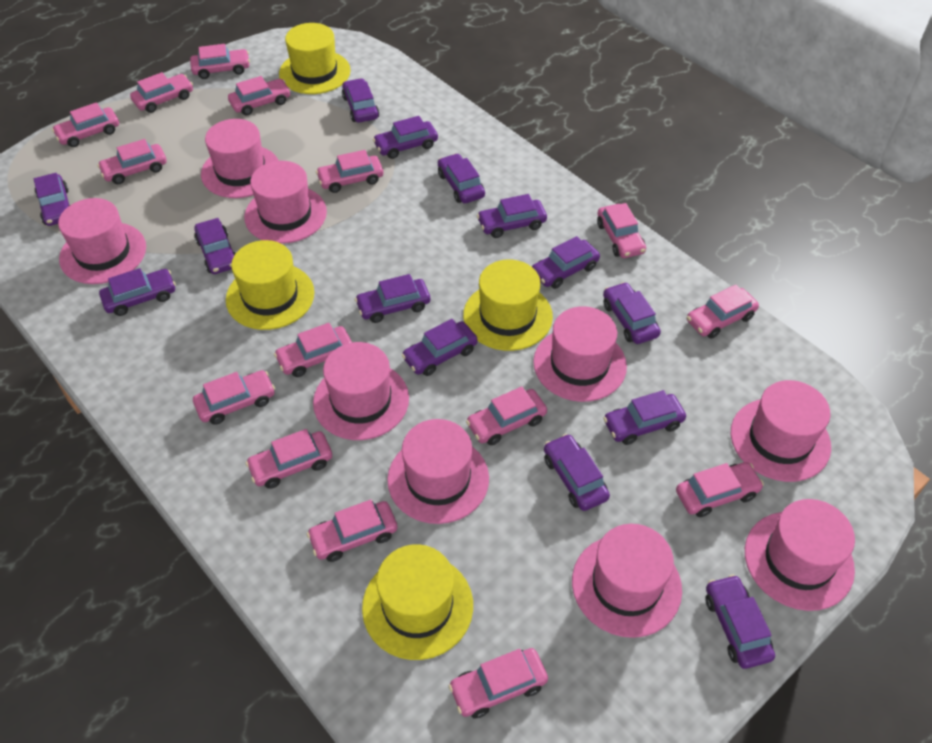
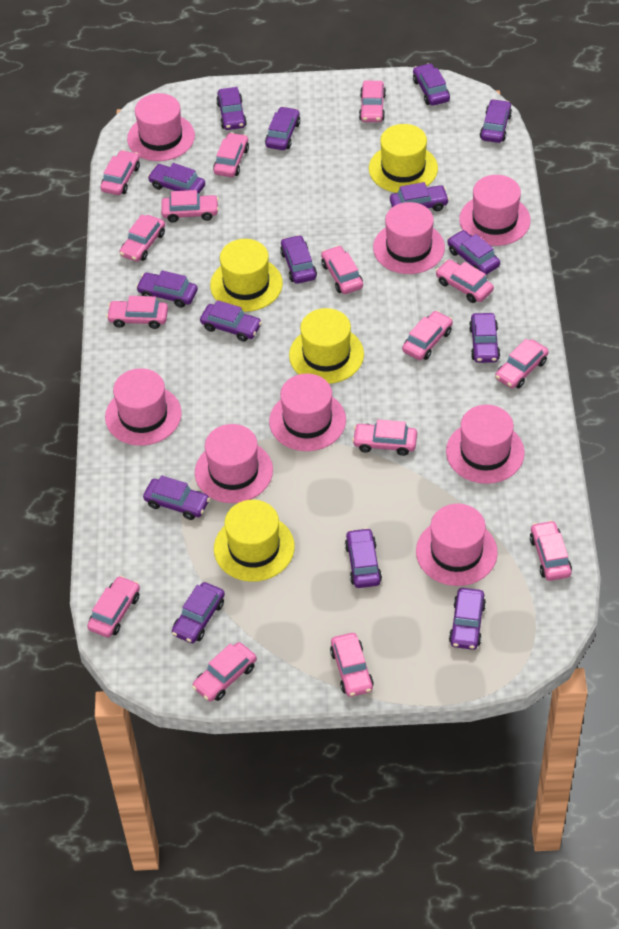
pink hat: [58,198,146,284] [201,119,279,198] [244,161,327,244] [313,342,409,440] [387,419,489,524] [533,306,627,402] [572,524,682,638] [731,380,831,482] [745,499,855,611] = 9 -> [105,368,182,446] [127,93,195,161] [195,424,273,503] [269,374,346,451] [373,202,445,274] [416,504,498,586] [446,405,525,484] [459,175,531,246] = 8
purple car: [34,173,70,226] [99,268,176,316] [194,218,236,274] [342,78,379,123] [355,274,430,323] [373,116,438,159] [402,319,478,376] [438,153,485,203] [477,194,547,238] [532,236,600,289] [544,434,610,511] [603,282,661,344] [603,390,686,445] [705,574,775,669] = 14 -> [136,270,198,308] [143,476,210,520] [148,163,205,194] [172,582,225,643] [200,300,262,342] [216,87,247,130] [265,107,300,150] [280,235,317,284] [345,528,382,588] [390,182,449,211] [413,63,450,106] [447,230,500,275] [449,588,486,650] [469,313,500,363] [480,99,512,143] = 15

